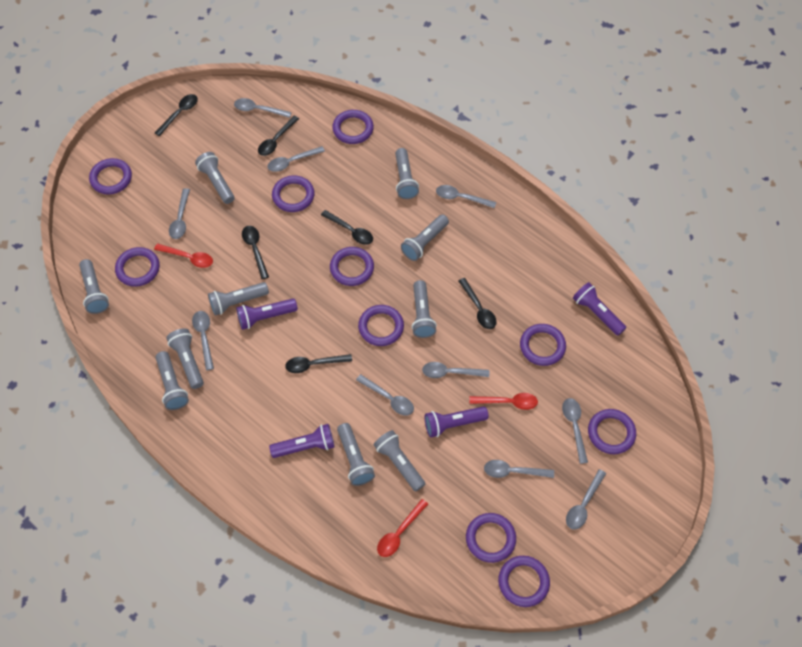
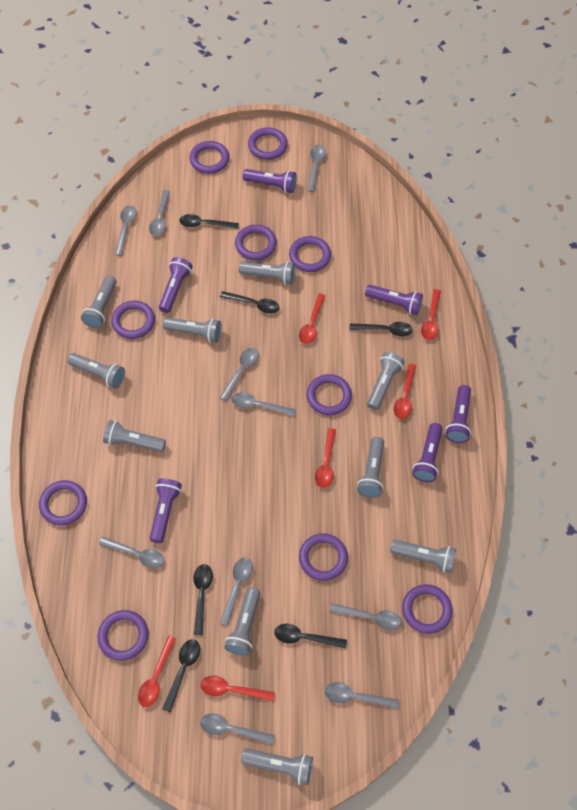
purple flashlight: [236,299,298,330] [269,424,334,458] [425,406,489,438] [573,282,626,336] = 4 -> [150,478,182,543] [159,257,192,313] [243,169,297,193] [365,285,423,315] [412,423,443,482] [445,385,471,443] = 6
red spoon: [154,243,213,268] [377,499,428,557] [469,393,538,410] = 3 -> [138,636,177,707] [201,675,275,701] [299,294,326,344] [315,428,336,488] [394,364,416,419] [421,289,441,340] = 6

